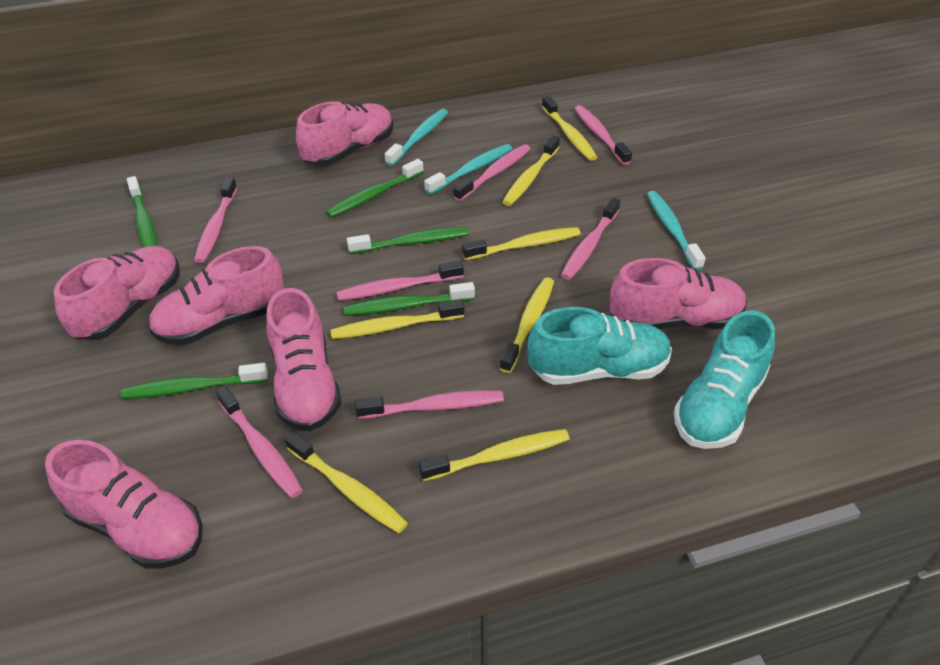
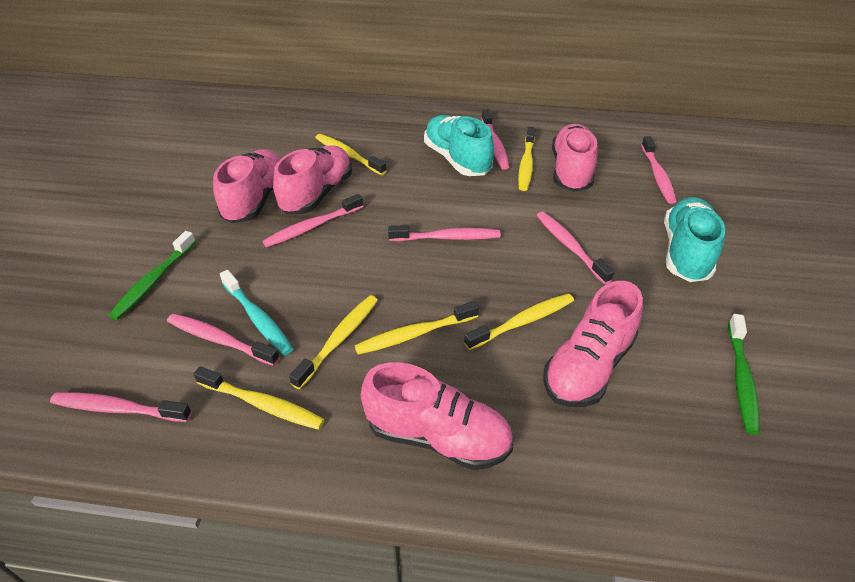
green toothbrush: [121,363,268,399] [127,176,157,247] [326,159,424,218] [343,282,475,316] [347,227,469,254] = 5 -> [109,231,196,320] [728,314,760,434] = 2
pink shoe: [45,440,203,569] [54,246,180,340] [148,246,284,345] [266,288,341,431] [296,101,393,166] [610,258,747,329] = 6 -> [213,149,280,223] [273,145,352,214] [361,362,513,470] [543,281,643,407] [552,124,598,192] = 5
turquoise toothbrush: [385,109,448,166] [424,144,512,195] [647,191,706,270] = 3 -> [220,270,293,356] = 1
yellow toothbrush: [285,431,408,533] [330,300,464,339] [419,429,570,481] [462,227,581,260] [500,277,554,373] [502,136,560,206] [542,96,598,161] = 7 -> [194,366,325,430] [289,295,378,389] [315,134,387,175] [354,301,479,355] [464,293,574,350] [518,127,535,191] = 6

